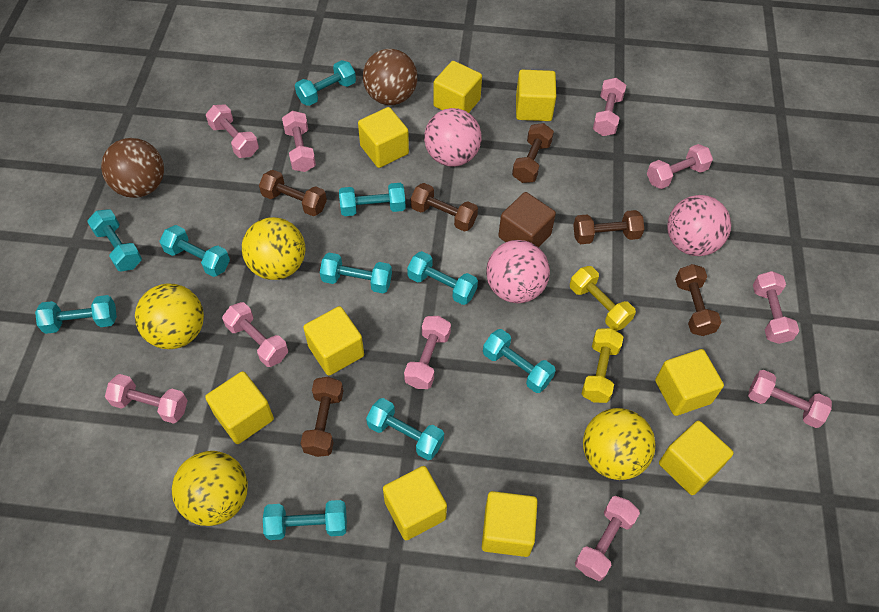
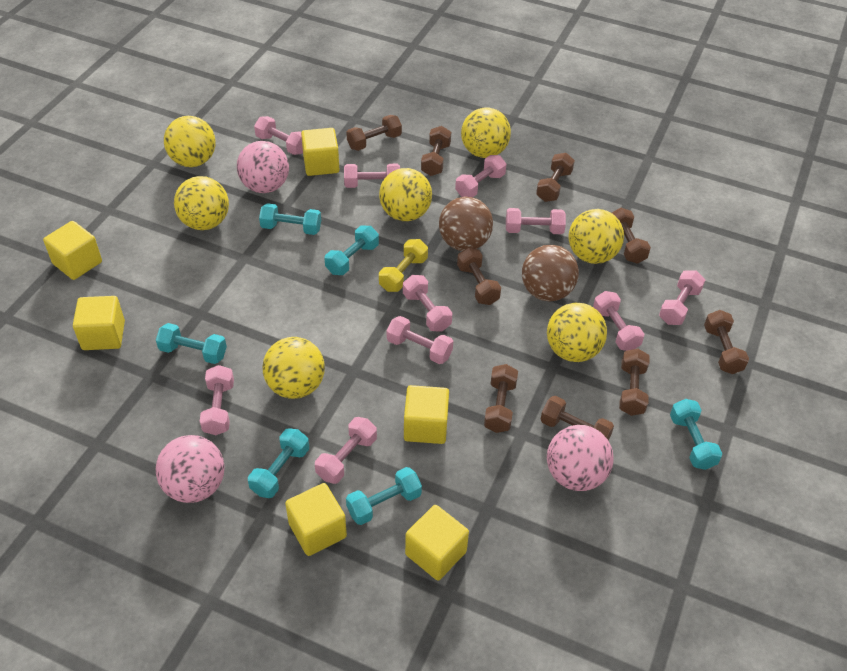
brown cube: [498,192,556,247] = 1 -> none = 0
brown dumbbell: [259,170,327,216] [300,377,343,457] [411,183,478,232] [512,123,554,183] [573,210,644,244] [675,264,721,336] = 6 -> [347,115,402,151] [421,126,451,176] [457,248,501,305] [484,364,518,433] [536,153,575,202] [540,396,614,440] [612,208,651,264] [619,349,650,416] [704,310,749,374] = 9
turquoise dumbbell: [35,295,117,334] [87,209,142,271] [159,225,230,277] [263,500,347,540] [295,60,356,106] [320,253,392,294] [339,183,406,216] [366,398,444,460] [407,251,478,305] [483,329,556,393] = 10 -> [156,323,227,364] [248,428,309,498] [259,203,321,235] [325,226,379,275] [346,467,422,525] [670,399,722,470] = 6
yellow ball: [135,284,204,349] [172,451,248,526] [242,217,305,280] [583,408,656,480] = 4 -> [164,116,216,167] [174,176,229,230] [262,337,325,399] [379,168,432,221] [461,108,511,158] [547,303,607,362] [569,209,624,264] = 7
yellow cube: [205,371,274,444] [303,306,364,376] [358,107,409,168] [383,466,447,540] [433,61,482,113] [482,491,538,557] [516,70,556,121] [655,349,724,416] [659,421,734,495] = 9 -> [43,221,102,280] [73,296,125,350] [285,483,347,556] [301,128,339,176] [404,385,449,444] [405,505,469,581] = 6
yellow dumbbell: [570,266,636,331] [582,328,623,403] = 2 -> [379,239,428,292] = 1

